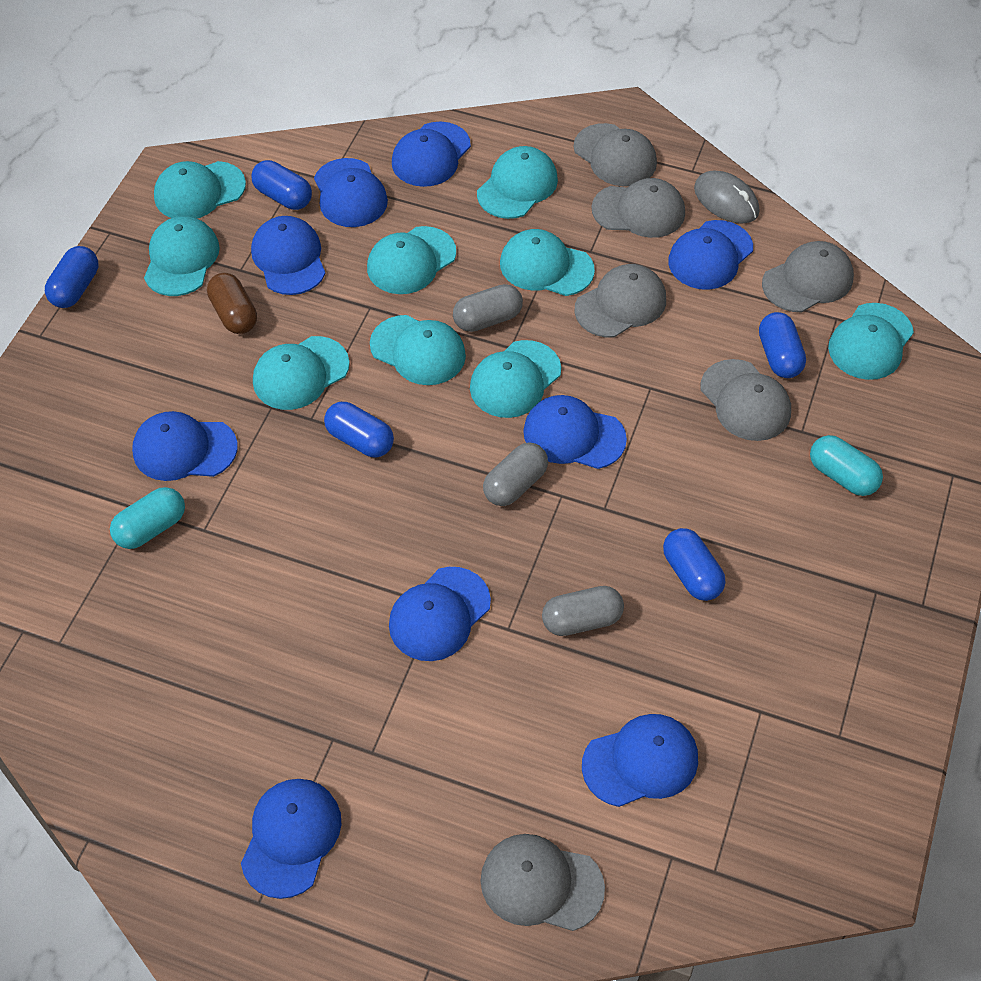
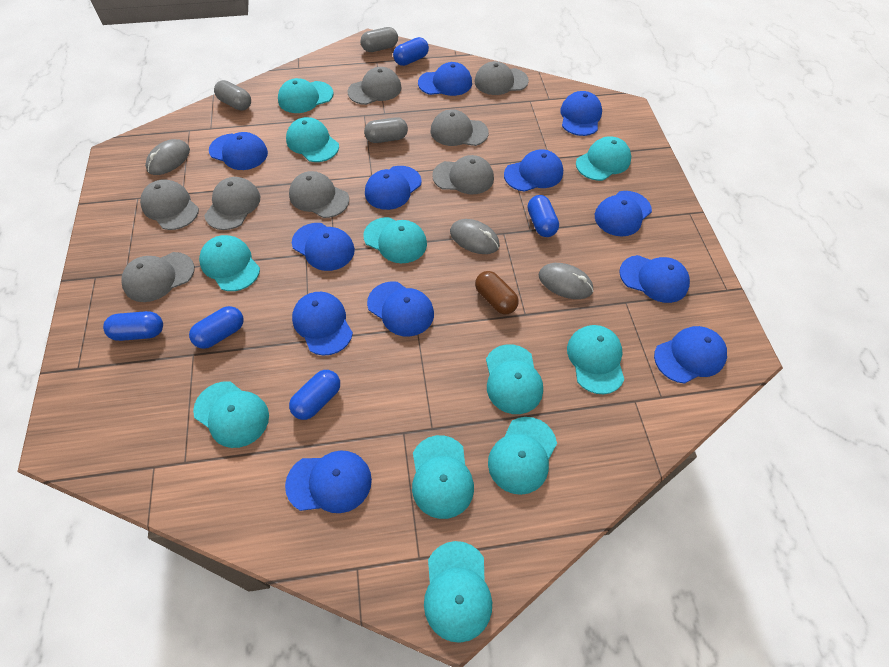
blue cap: [132,411,238,481] [241,779,341,899] [251,216,326,295] [314,158,388,227] [389,567,491,661] [392,122,471,187] [523,395,627,469] [582,714,698,807] [668,220,753,290] = 9 -> [209,132,268,170] [285,451,372,513] [292,223,355,271] [292,292,353,355] [365,166,422,210] [367,281,434,337] [418,62,472,96] [504,149,563,192] [560,91,602,136] [595,191,652,236] [619,255,690,303] [654,326,727,384] = 12
grey cap: [481,834,605,931] [574,123,657,186] [575,264,666,338] [592,178,685,238] [701,359,791,441] [762,241,854,312] = 6 -> [121,252,195,302] [140,179,199,230] [204,177,260,230] [289,171,349,218] [348,67,402,105] [431,109,489,146] [432,155,494,194] [475,61,529,95] = 8
grey mouse: [694,171,759,224] = 1 -> [145,139,190,175] [450,219,500,254] [539,263,594,299] = 3
turquoise cap: [144,216,220,296] [154,161,246,218] [253,336,350,410] [367,226,456,294] [370,315,466,385] [470,340,561,418] [477,146,558,219] [500,229,595,296] [828,303,914,380] = 9 -> [193,381,269,448] [199,235,260,291] [278,78,333,113] [286,117,339,162] [363,217,427,263] [412,435,474,519] [424,541,492,643] [486,344,543,414] [488,417,557,495] [567,325,624,394] [576,136,631,181] = 11
turquoise capsule: [110,487,185,549] [810,435,883,496] = 2 -> none = 0

